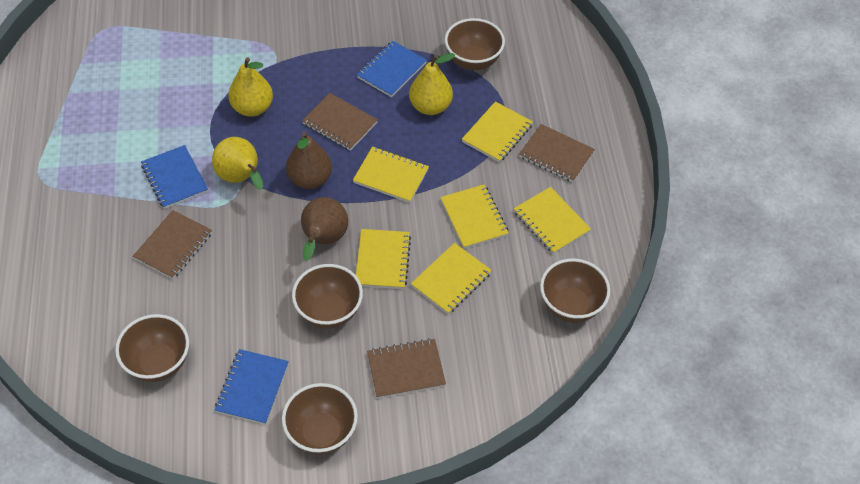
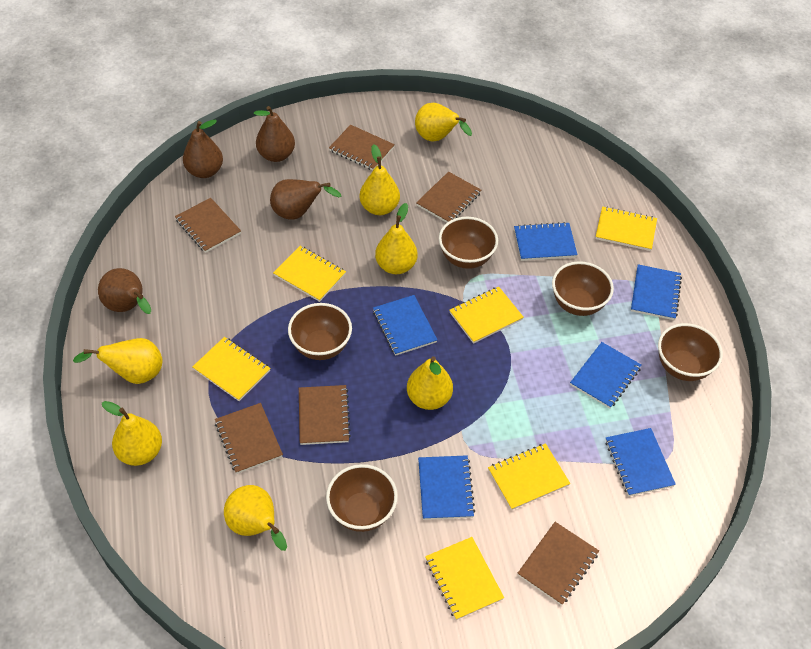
blue notebook: [141,145,208,209] [215,349,289,425] [357,41,427,97] = 3 -> [373,295,438,356] [418,455,475,520] [514,222,578,261] [570,342,641,409] [605,428,676,496] [631,264,682,320] = 6
brown notebook: [133,210,212,279] [302,93,378,151] [367,338,446,399] [519,124,595,182] = 4 -> [175,198,241,253] [215,403,283,474] [299,385,351,445] [329,125,395,170] [416,172,481,223] [518,522,599,605] = 6
brown pear: [286,132,332,189] [301,197,348,261] = 2 -> [98,268,151,314] [183,120,223,178] [254,106,295,162] [270,179,341,220] = 4
yellow pear: [212,137,263,190] [228,57,273,117] [409,53,455,115] = 3 -> [73,338,162,384] [102,401,162,466] [224,485,287,551] [360,145,400,215] [375,203,417,274] [407,356,453,410] [415,103,472,142] = 7

